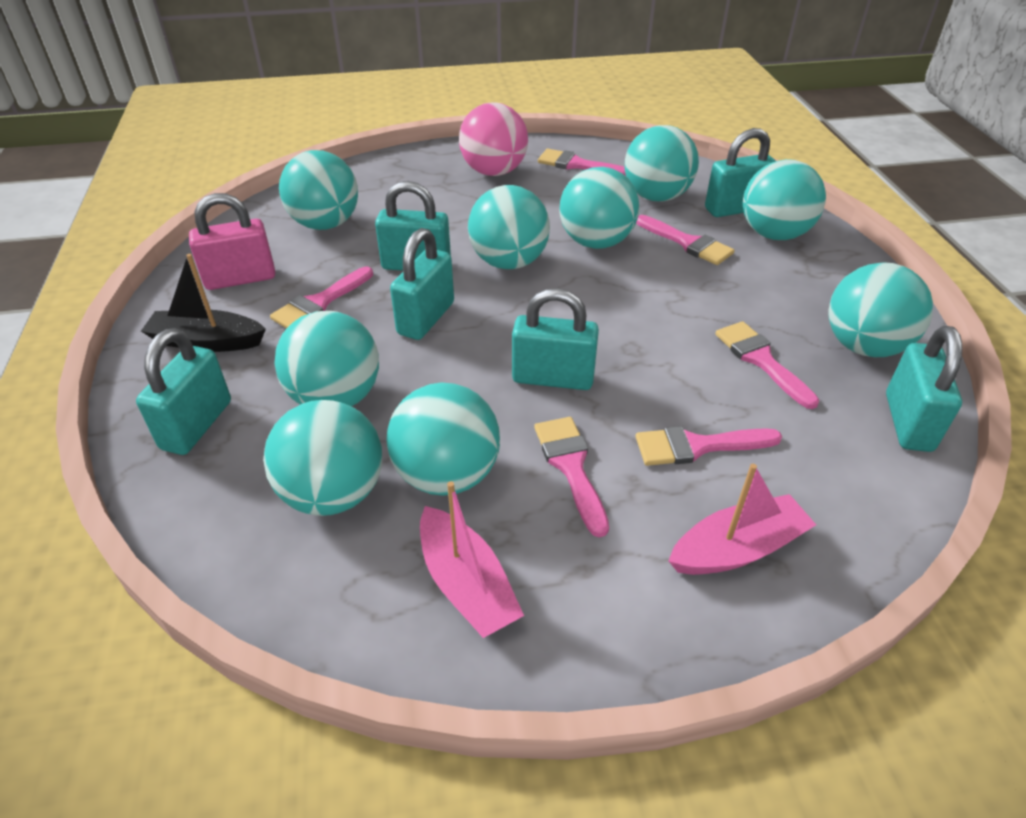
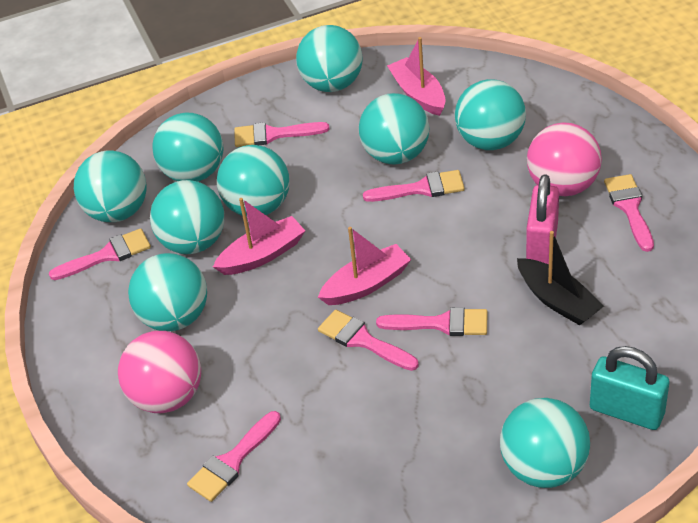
pink ball: [459,102,528,176] = 1 -> [118,331,201,413] [527,123,602,196] = 2
pink boat: [420,481,524,638] [669,464,816,575] = 2 -> [213,198,305,275] [318,227,412,305] [387,37,446,116] = 3
pink brush: [270,267,373,329] [534,417,609,537] [538,149,626,176] [635,426,782,466] [636,215,735,265] [715,321,819,409] = 6 -> [49,228,151,280] [187,411,281,502] [234,122,330,147] [318,310,419,371] [363,170,465,202] [376,307,487,336] [604,174,654,252] = 7
turquoise padlock: [136,328,231,455] [375,181,451,271] [390,228,454,340] [512,288,599,390] [705,128,776,217] [886,326,962,452] = 6 -> [590,346,669,430] = 1

